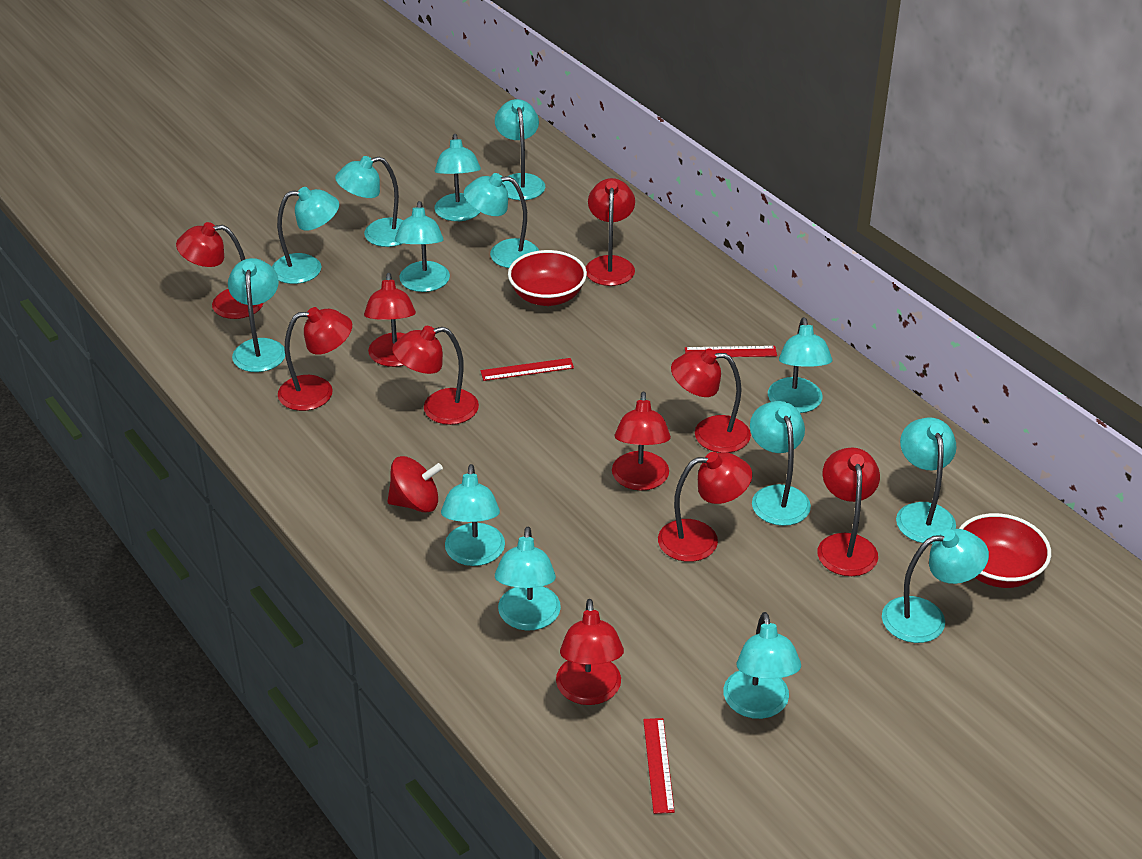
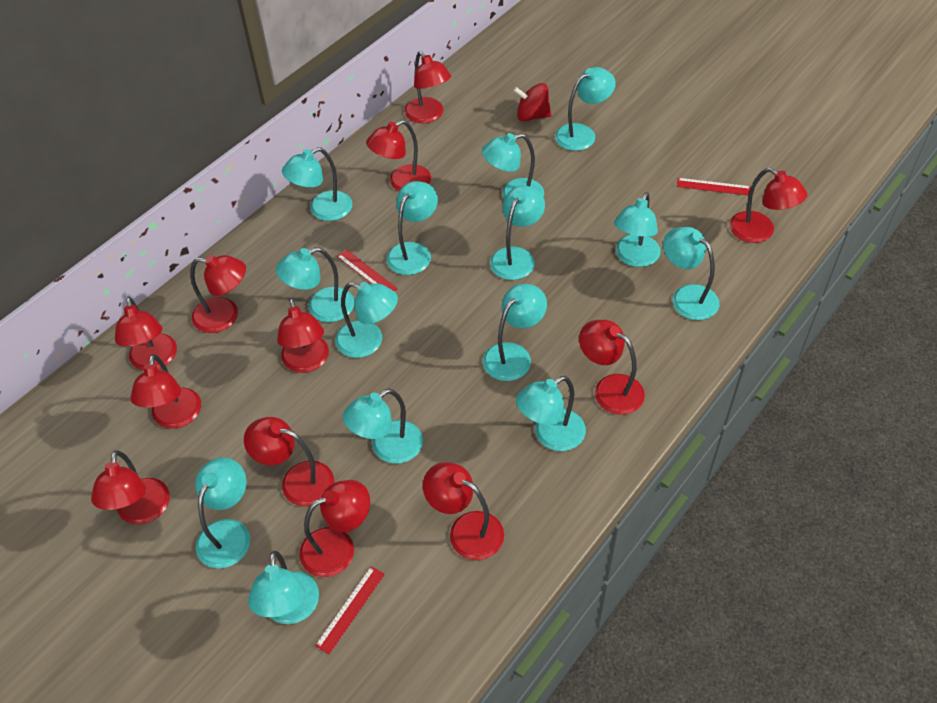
red bowl: [508,250,587,306] [959,513,1051,588] = 2 -> none = 0
red lamp: [176,222,263,319] [278,307,352,411] [364,273,416,367] [392,326,479,425] [556,599,624,705] [586,178,635,286] [612,391,671,491] [658,452,752,562] [671,348,751,453] [818,447,880,576] = 10 -> [91,451,170,524] [115,297,177,371] [130,354,201,429] [190,255,246,333] [244,417,334,507] [277,298,329,373] [300,480,370,577] [366,120,431,191] [404,51,451,123] [423,462,504,560] [579,320,645,415] [729,168,807,243] = 12

